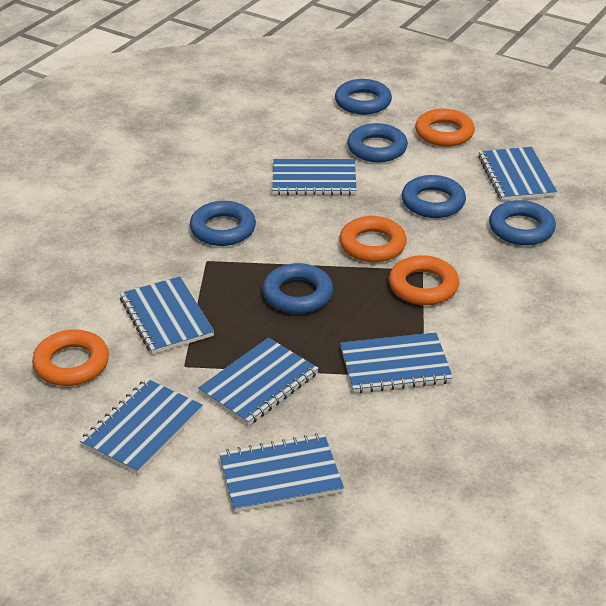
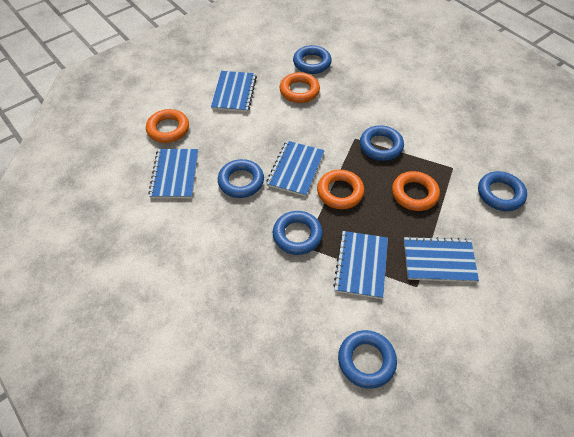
blue notebook: [80,379,203,474] [120,276,214,354] [198,337,319,426] [219,433,344,512] [272,159,357,195] [340,332,453,393] [478,147,557,201] = 7 -> [148,149,198,198] [211,71,257,112] [266,141,325,197] [333,231,388,299] [404,236,479,282] = 5

